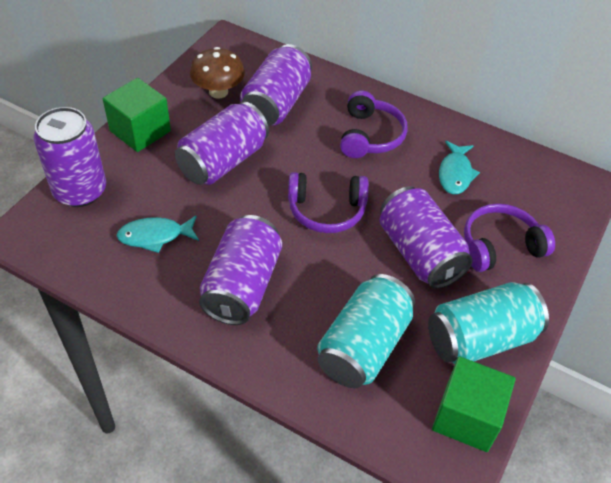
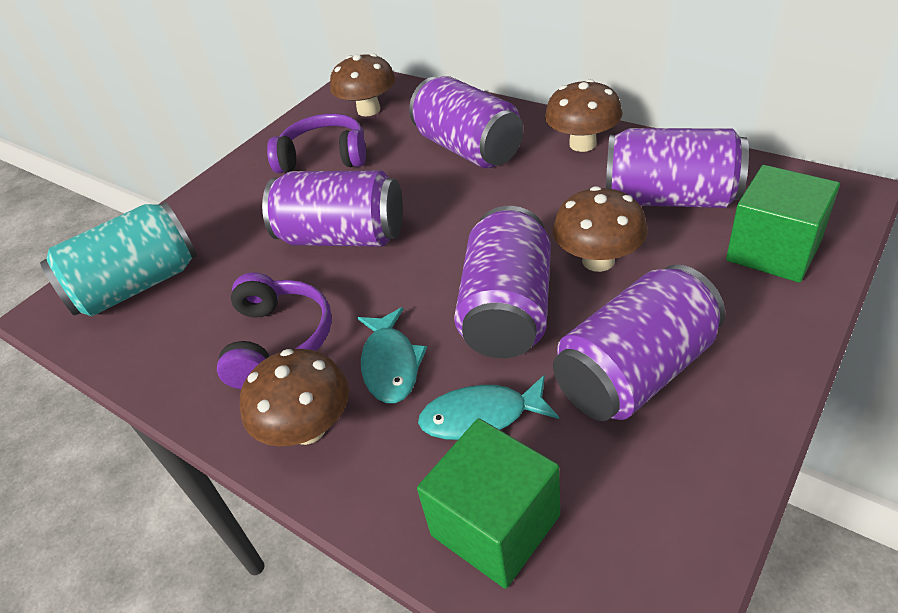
brown mushroom: [190,47,245,99] = 1 -> [240,349,349,446] [330,53,396,117] [545,79,623,152] [553,186,648,272] = 4
purple headphones: [288,172,369,233] [340,91,408,158] [464,203,555,272] = 3 -> [217,272,332,389] [267,113,366,173] = 2
turquoise can: [317,274,415,388] [428,282,549,364] = 2 -> [40,202,197,316] = 1

